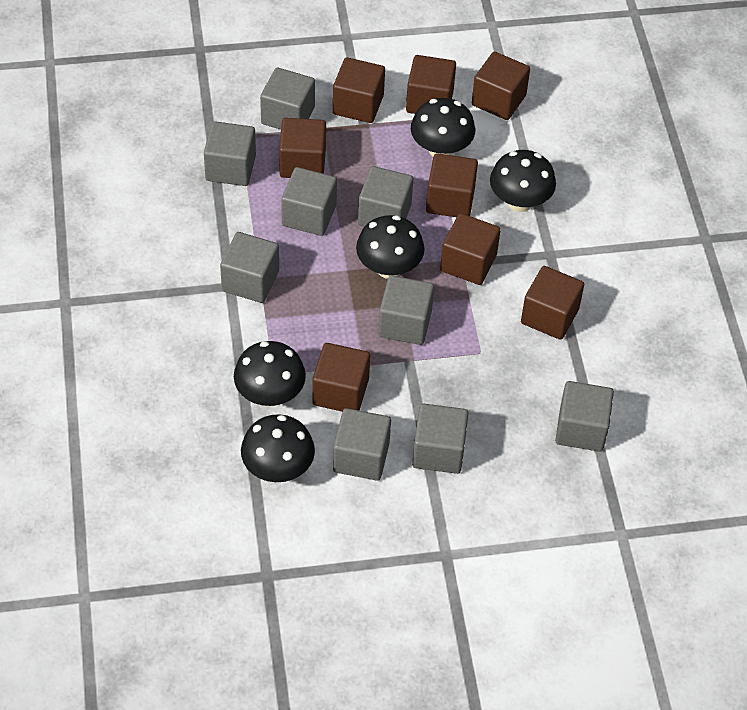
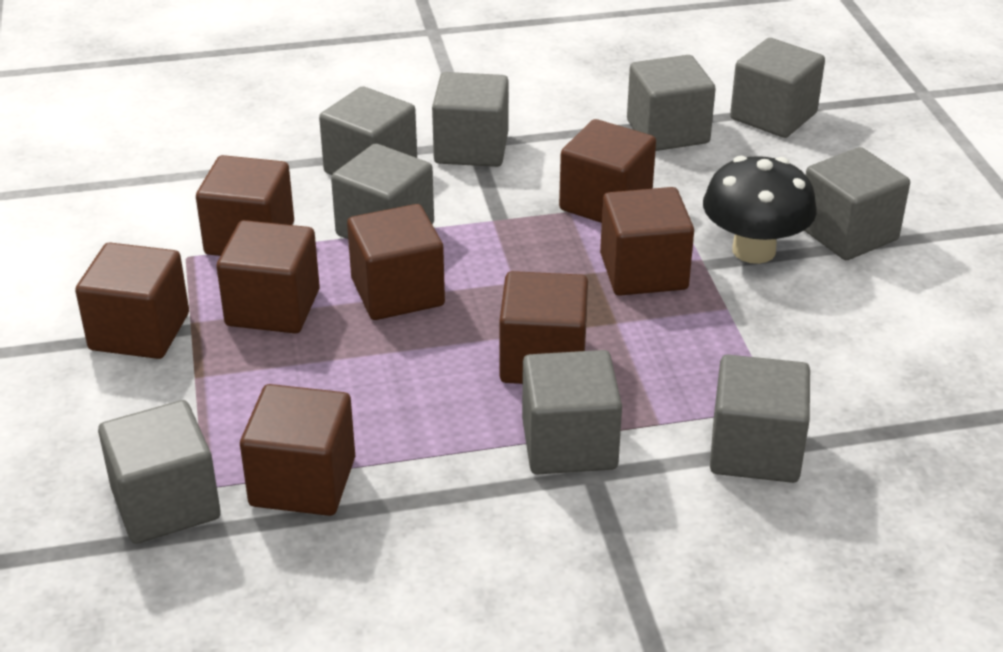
black mushroom: [234,341,306,407] [241,414,315,482] [356,215,425,279] [411,98,476,156] [490,150,556,212] = 5 -> [703,156,817,264] = 1

